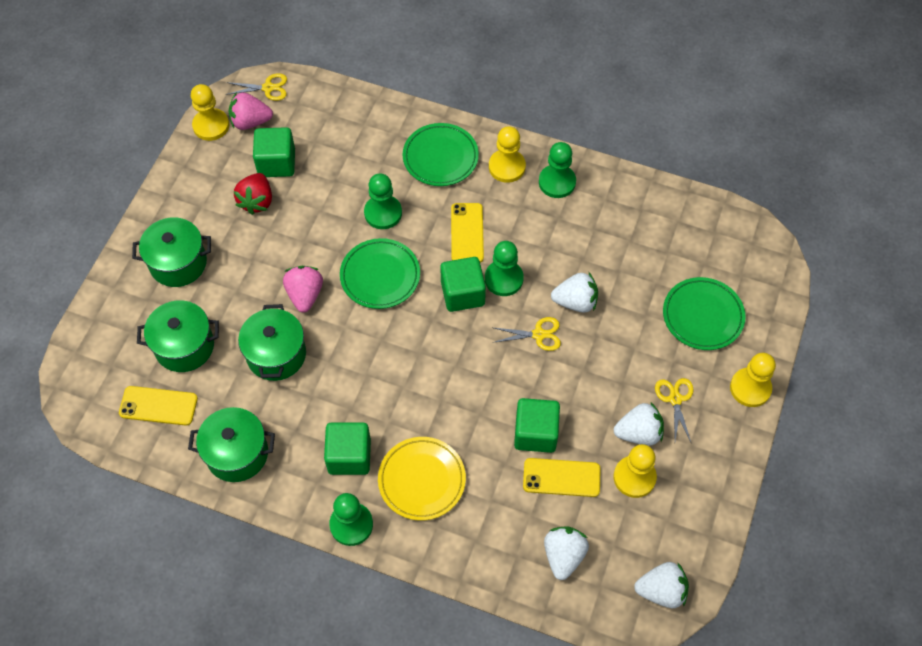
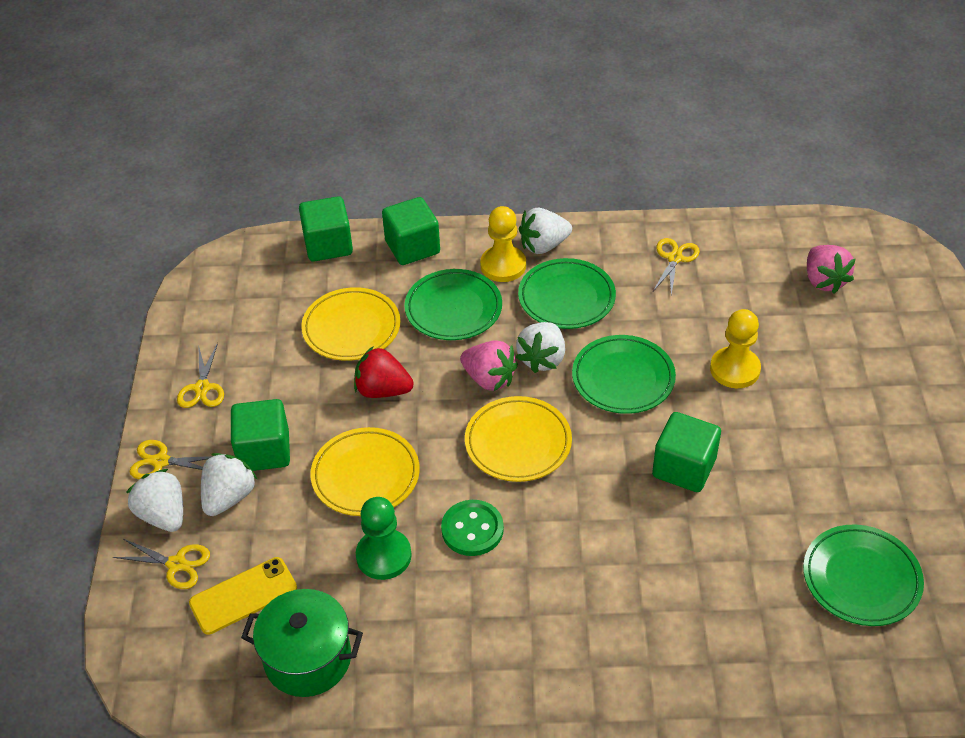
green button: none = 0 -> [441,500,504,556] = 1
green pawn: [329,493,373,546] [364,173,402,229] [485,241,524,296] [539,142,576,198] = 4 -> [356,497,412,580] = 1
green plate: [340,238,420,309] [403,123,479,186] [663,277,746,350] = 3 -> [404,269,502,340] [518,258,616,329] [572,335,676,414] [803,525,924,626] = 4
green pot: [132,217,211,287] [137,300,219,372] [188,407,275,482] [238,304,306,381] = 4 -> [241,589,363,697] = 1
yellow pawn: [191,84,229,141] [489,126,526,183] [614,444,657,498] [730,353,776,407] = 4 -> [480,206,526,282] [710,309,761,388] = 2
yellow phone: [119,386,198,426] [451,203,484,263] [523,458,601,497] = 3 -> [189,557,297,635] = 1
yellow plate: [378,437,466,520] = 1 -> [301,287,400,361] [310,427,420,516] [465,396,572,482] = 3
yellow scissors: [226,73,287,101] [492,317,561,351] [655,378,694,442] = 3 -> [113,539,210,589] [130,440,213,479] [177,343,224,408] [653,238,700,295] = 4

